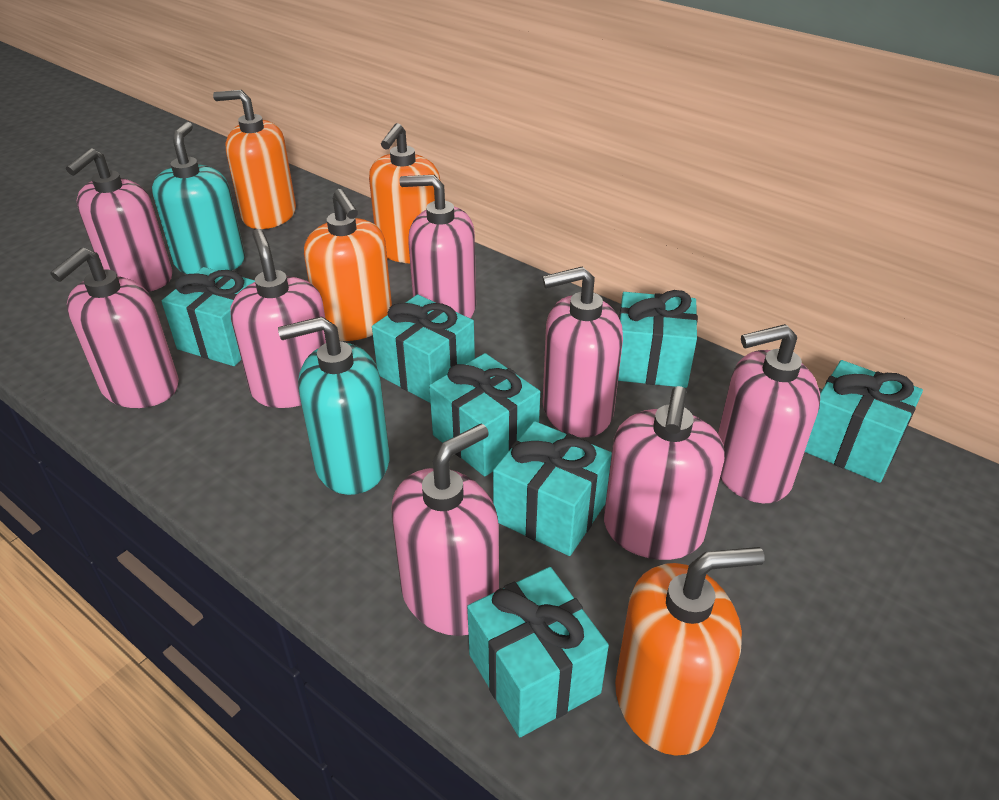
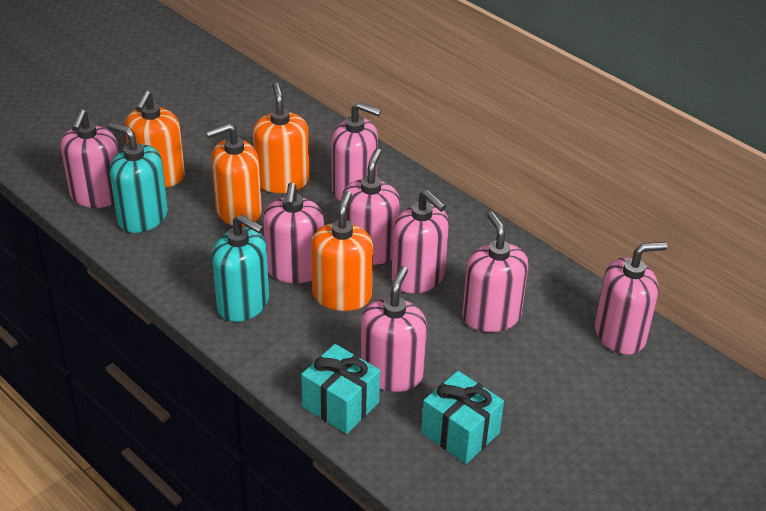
turquoise gift: [162,267,255,366] [372,295,475,403] [429,353,540,476] [467,567,609,737] [493,421,612,556] [618,290,698,388] [805,360,923,483] = 7 -> [301,344,380,434] [421,371,504,464] = 2

